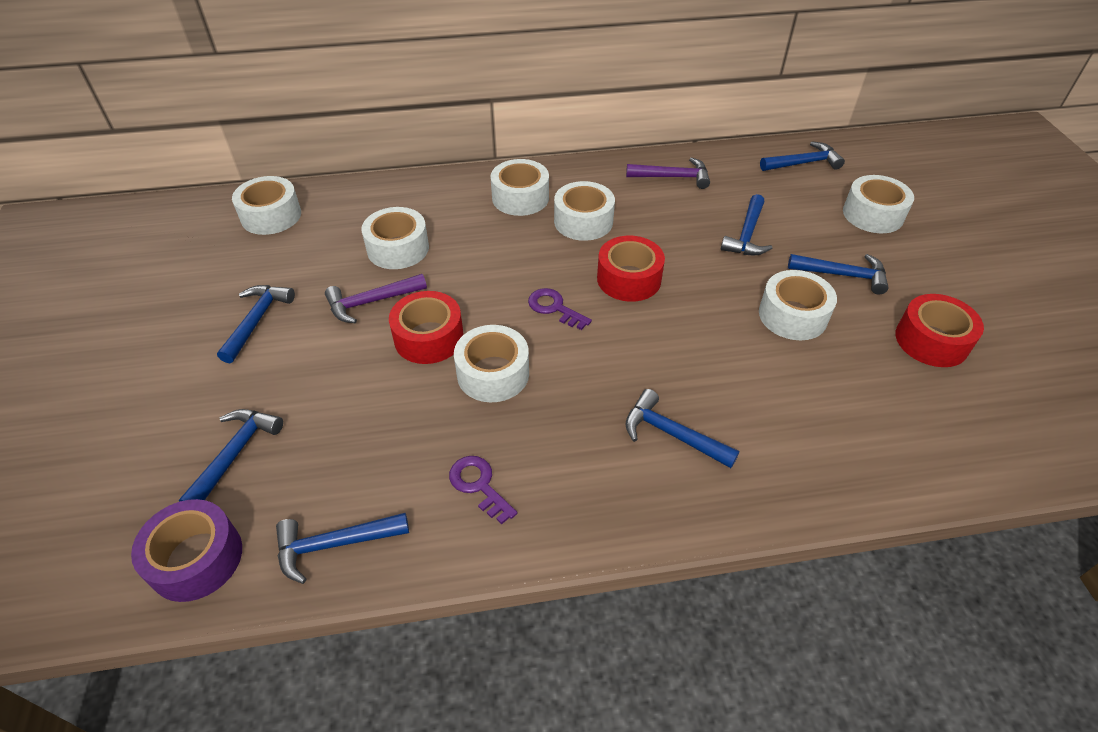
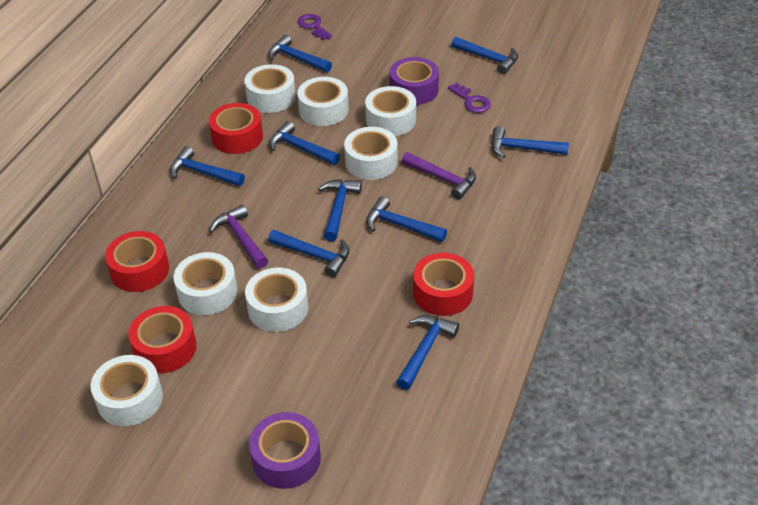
blue hammer: [179,409,283,502] [217,285,295,363] [276,513,409,584] [625,389,739,468] [721,194,772,255] [760,141,845,171] [788,254,889,294] = 7 -> [170,146,245,186] [268,35,332,72] [268,230,349,277] [269,121,340,165] [318,179,362,241] [366,196,447,242] [396,315,459,390] [451,37,518,74] [492,126,569,158] = 9
purple tape: [131,499,242,602] = 1 -> [249,412,321,489] [390,57,439,105] = 2
red tape: [389,291,463,364] [597,236,665,302] [895,294,984,367] = 3 -> [105,231,169,292] [128,306,197,373] [209,103,263,154] [413,253,474,316] = 4

